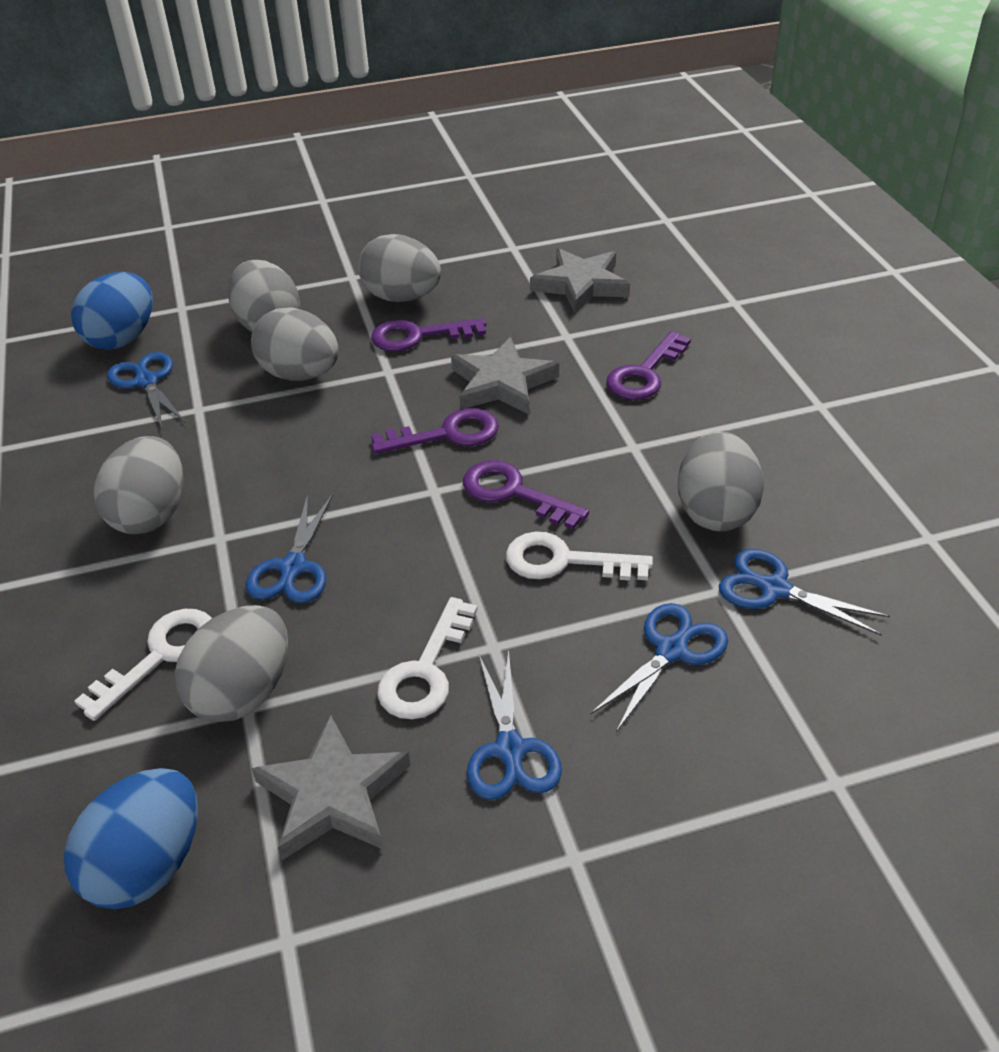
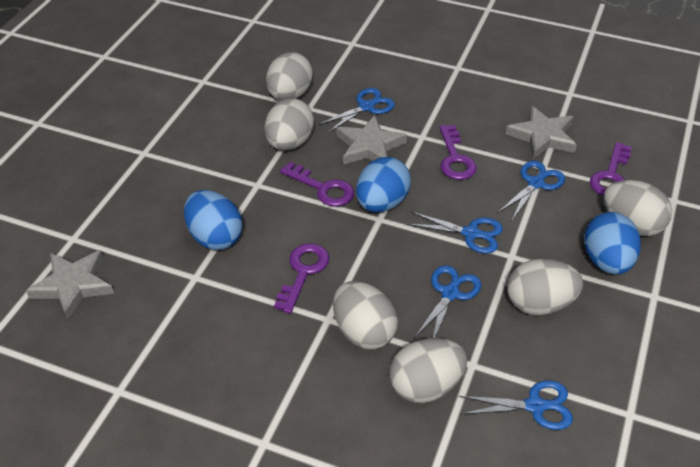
blue egg: [64,768,198,909] [71,272,153,350] = 2 -> [184,190,243,250] [356,157,411,212] [584,212,641,274] = 3
white key: [75,609,212,721] [377,597,478,719] [506,532,653,580] = 3 -> none = 0

